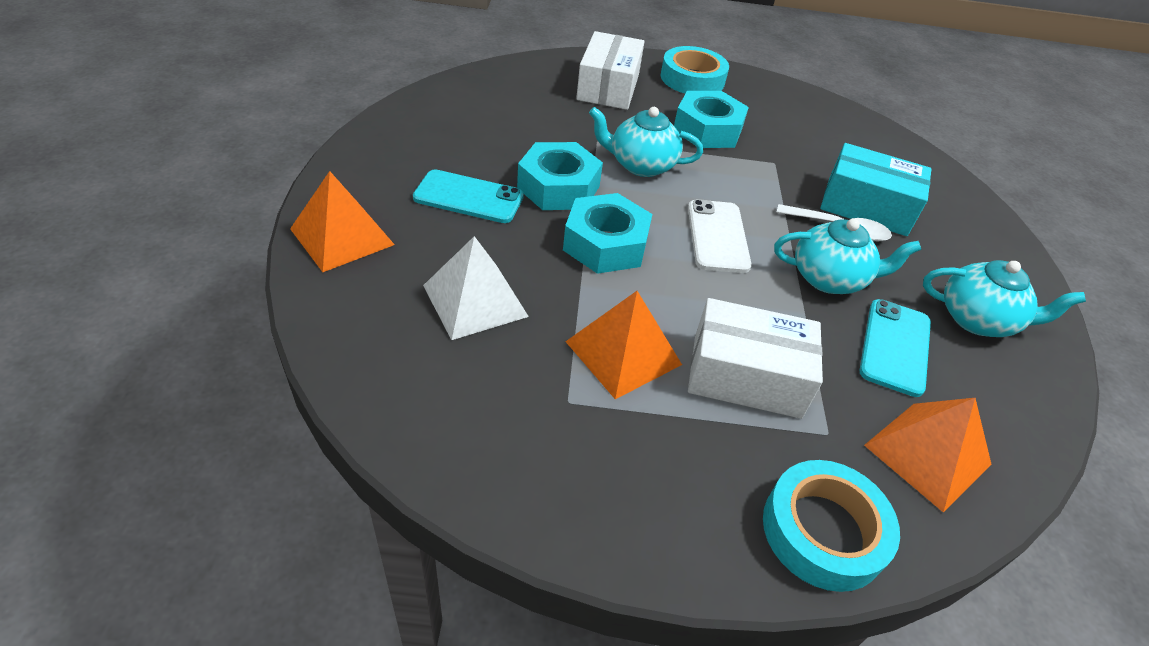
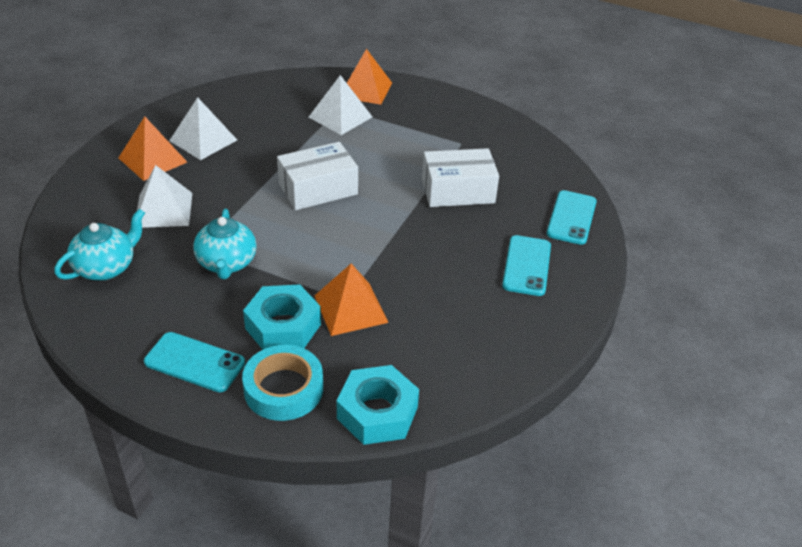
turquoise box: [820,143,931,236] = 1 -> none = 0
turquoise nut: [517,142,603,210] [563,193,652,274] [674,91,749,148] = 3 -> [243,284,321,350] [337,365,419,445] = 2
turquoise phone: [413,170,524,223] [860,299,931,397] = 2 -> [144,332,245,392] [502,235,551,296] [547,190,597,245] = 3
turquoise tape: [661,46,729,94] [763,460,900,592] = 2 -> [242,345,323,421] = 1
turquoise teapot: [589,107,703,177] [774,219,921,294] [923,260,1086,337] = 3 -> [54,209,145,280] [193,209,257,279] = 2
white phone: [688,199,752,273] = 1 -> none = 0
white pyramid: [423,236,529,340] = 1 -> [137,165,192,228] [169,97,237,160] [309,75,372,135] = 3
white spoon: [776,204,892,241] = 1 -> none = 0

